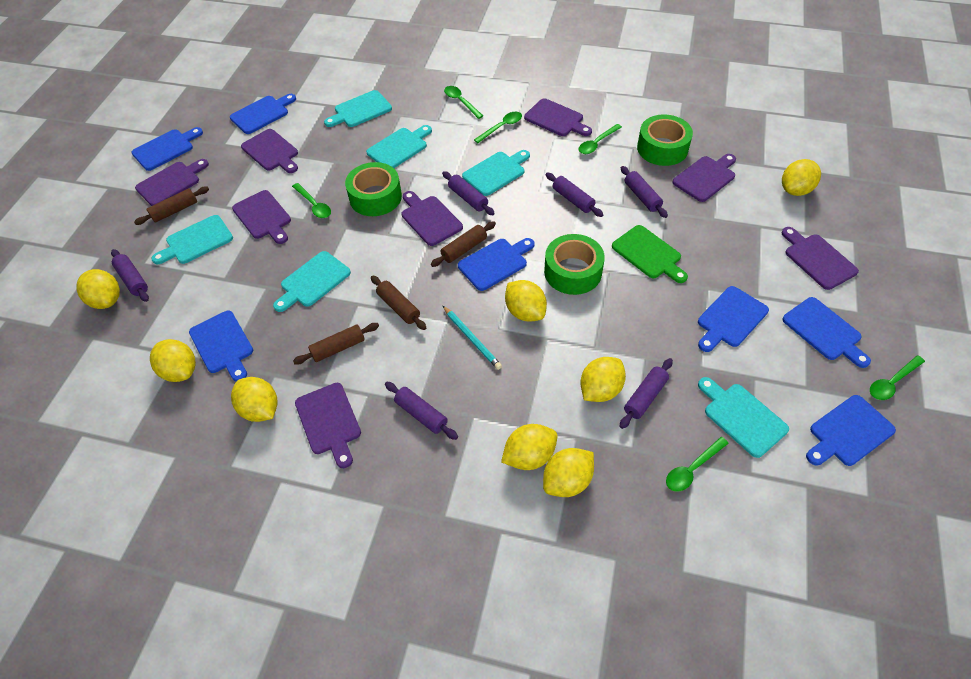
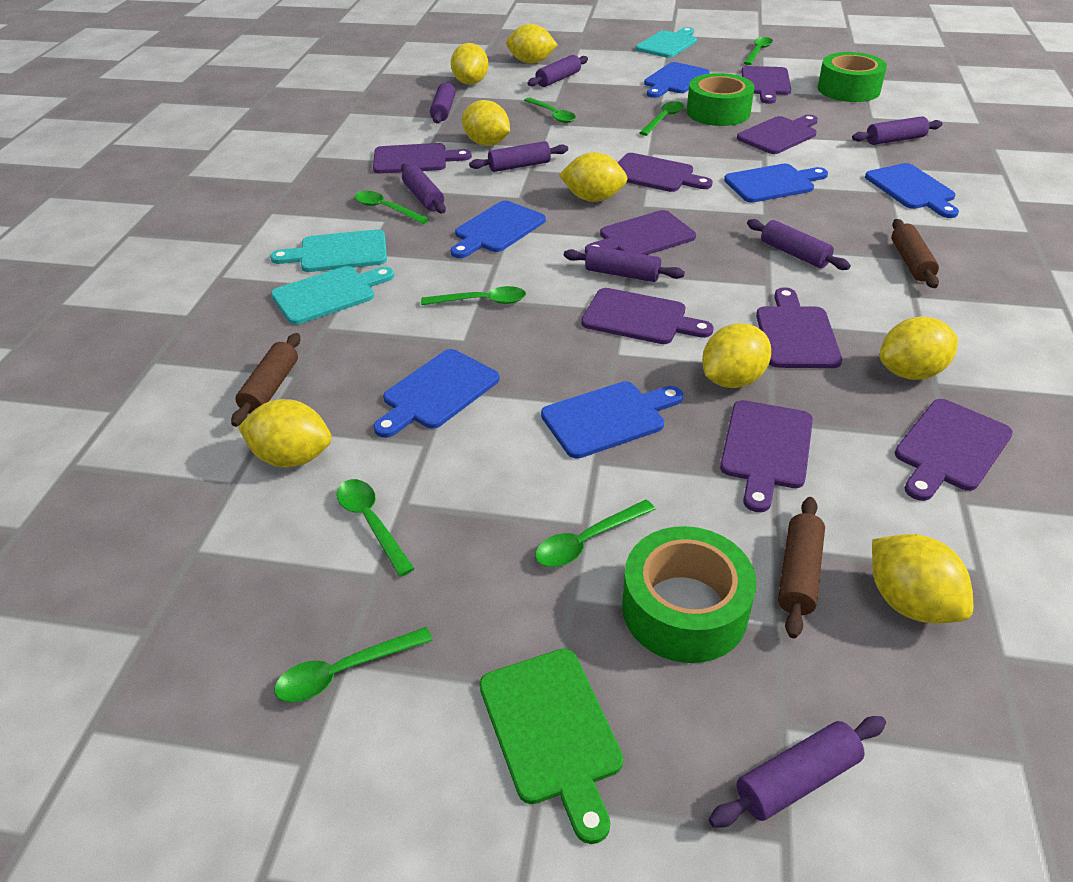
blue cutting board: [131,127,203,171] [189,311,253,381] [230,94,296,134] [458,238,535,291] [698,286,769,352] [782,297,871,368] [806,395,896,466] = 7 -> [373,349,500,438] [450,201,546,258] [541,381,683,459] [644,62,709,98] [724,164,828,203] [865,163,959,218] = 6
brown rolling pin: [134,187,209,225] [293,323,379,364] [371,276,426,330] [431,221,496,267] = 4 -> [231,333,300,427] [778,497,825,638] [892,219,939,288] = 3
green spoon: [292,183,331,218] [444,86,483,119] [474,112,522,143] [578,124,622,154] [666,437,729,492] [870,355,925,400] = 6 -> [274,627,433,703] [337,479,415,577] [355,191,429,224] [421,286,526,305] [524,98,576,123] [535,500,656,567] [639,101,684,136] [744,37,773,65] = 8
purple cutting board: [135,159,209,206] [232,190,291,244] [241,129,298,173] [295,383,361,468] [402,191,463,246] [524,98,592,136] [672,154,736,202] [782,227,859,290] = 8 -> [373,143,472,174] [581,288,714,344] [585,210,696,255] [617,153,713,192] [720,400,813,512] [737,115,818,154] [742,66,791,104] [756,287,842,368] [895,399,1013,501] = 9
purple rolling pin: [111,249,149,302] [385,382,458,440] [442,171,495,215] [546,173,603,217] [619,358,673,429] [621,166,668,218] = 6 -> [401,164,446,213] [430,82,455,123] [469,141,568,172] [528,55,588,87] [564,246,685,282] [709,716,886,828] [747,219,851,270] [852,116,943,145] = 8
turquoise cutting board: [151,215,233,264] [273,251,351,312] [324,90,392,127] [366,125,432,168] [462,150,530,196] [698,377,789,458] = 6 -> [270,229,387,272] [271,266,394,325] [636,27,697,58] = 3
turquoise pencil: [443,306,502,370] = 1 -> none = 0

